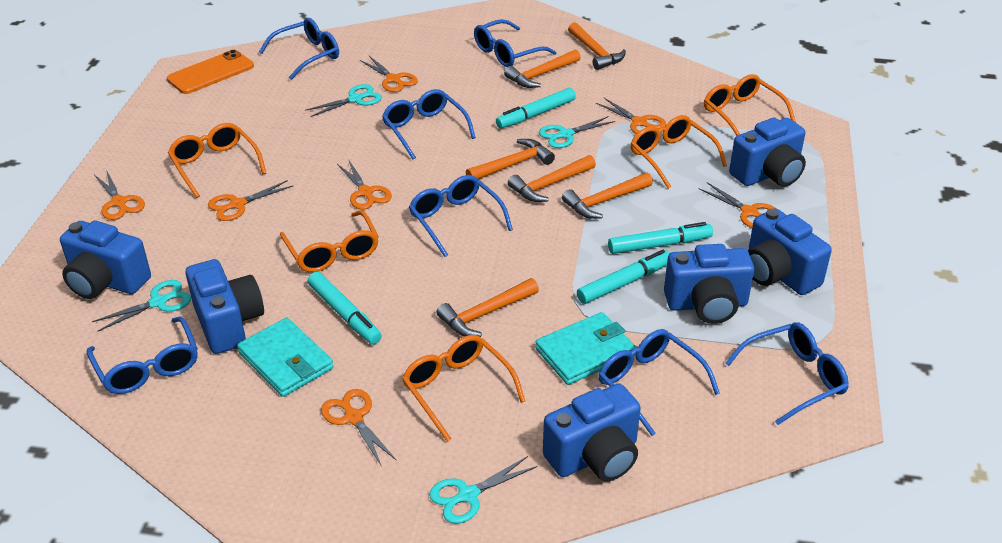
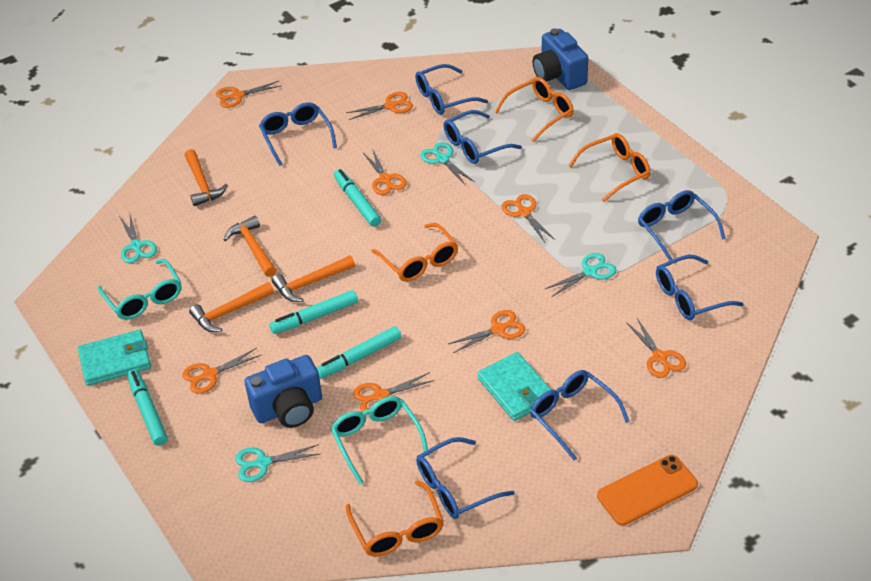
blue camera: [60,221,151,299] [185,259,264,354] [543,383,641,482] [664,244,754,324] [729,118,806,187] [748,208,832,295] = 6 -> [245,355,322,428] [533,28,588,90] = 2
orange glasses: [168,123,266,198] [280,210,379,272] [402,335,525,442] [631,115,727,189] [704,74,796,136] = 5 -> [346,480,444,557] [371,223,458,282] [495,77,574,142] [568,133,650,202] = 4
orange hammer: [436,278,539,337] [466,139,555,180] [504,49,581,88] [508,155,596,202] [562,173,653,219] [568,22,626,70] = 6 -> [185,149,228,206] [189,282,274,332] [224,216,276,277] [272,255,355,302] = 4
orange scissors: [94,170,145,220] [208,180,294,221] [321,389,397,467] [337,160,392,210] [360,56,418,92] [596,98,666,134] [698,182,777,228] = 7 -> [183,348,261,394] [216,81,281,108] [346,92,413,120] [353,372,435,415] [363,149,407,195] [448,310,526,353] [501,194,555,242] [626,318,686,378] = 8
turquoise glasses: none = 0 -> [98,259,181,320] [331,396,429,485] = 2

